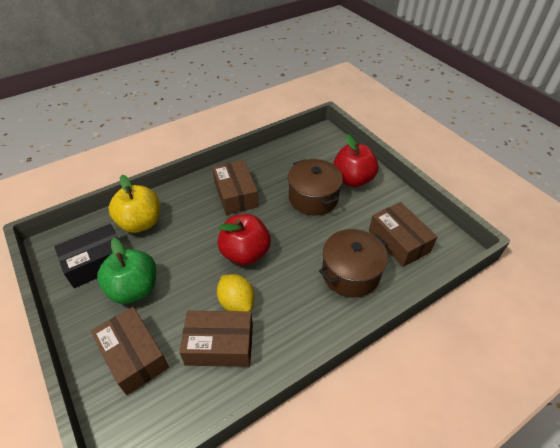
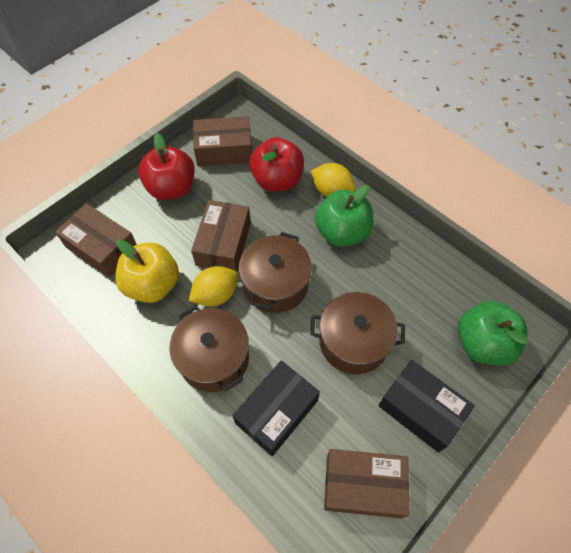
black box: [54,224,119,288] = 1 -> [232,361,320,456] [378,360,475,453] = 2
brown pot: [288,159,343,215] [319,229,388,298] = 2 -> [170,306,249,392] [239,232,312,313] [310,292,405,374] = 3
green apple: [97,238,156,304] = 1 -> [315,185,373,247] [458,301,528,366] = 2
yellow lemon: [217,274,255,312] = 1 -> [189,266,238,307] [311,163,356,197] = 2

